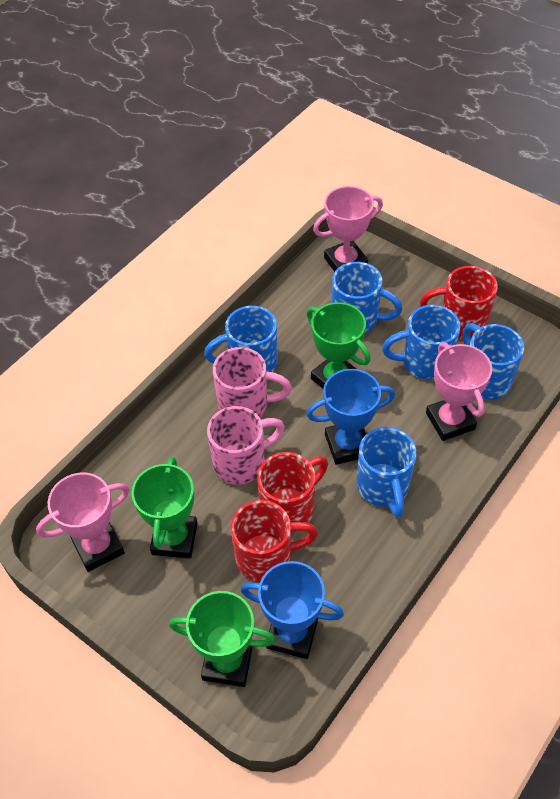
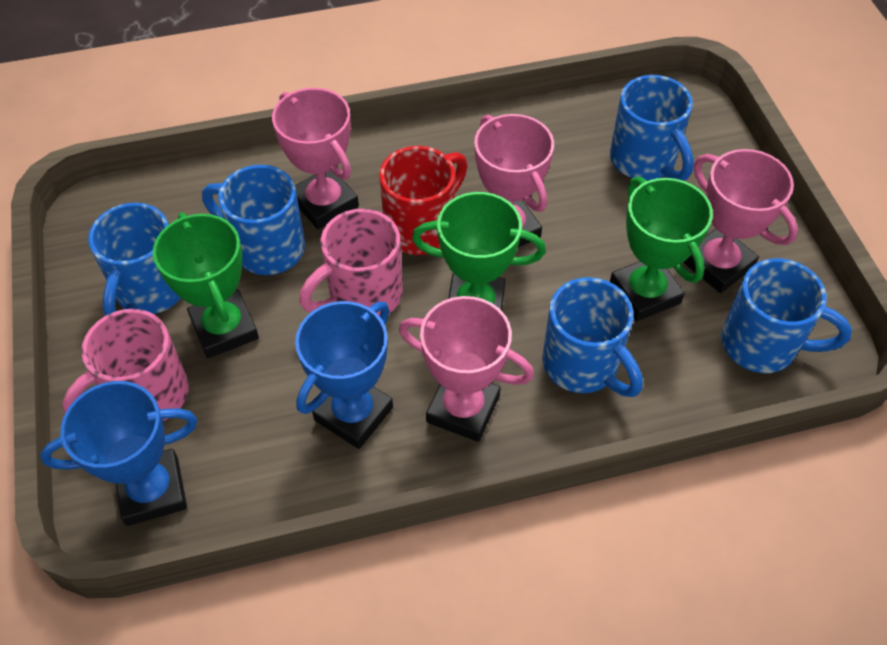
pink trophy: [36,472,129,572] [313,186,383,272] [426,342,492,441] = 3 -> [272,88,359,229] [399,296,534,442] [474,114,554,247] [683,149,798,293] = 4
red mug: [231,500,318,582] [257,452,328,532] [420,266,498,339] = 3 -> [379,146,467,255] = 1

